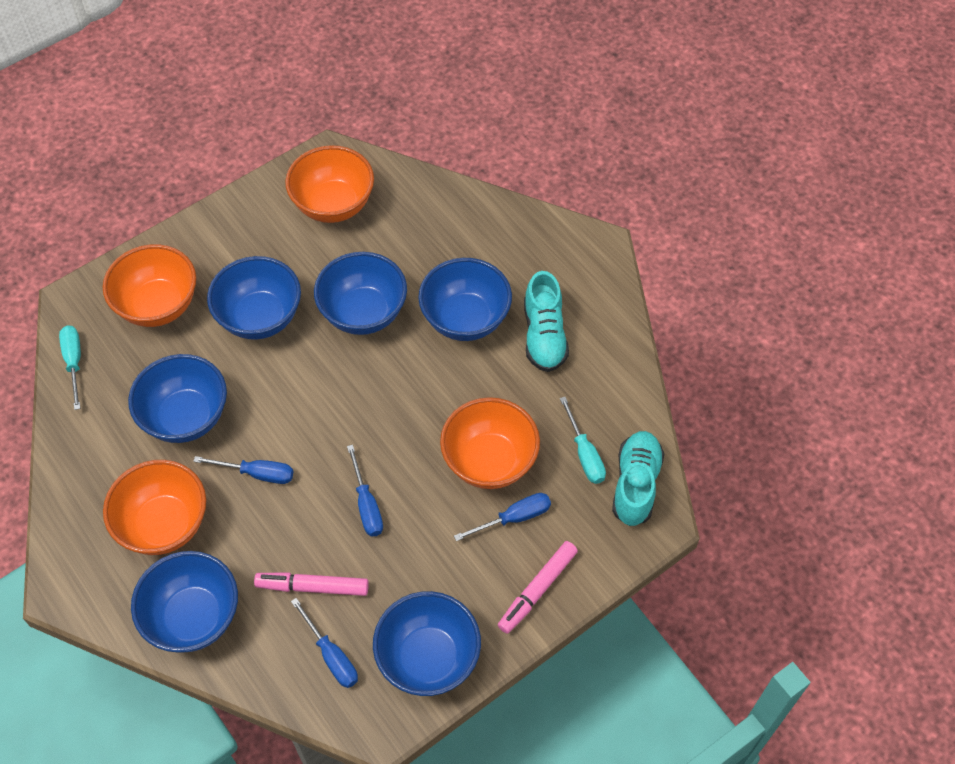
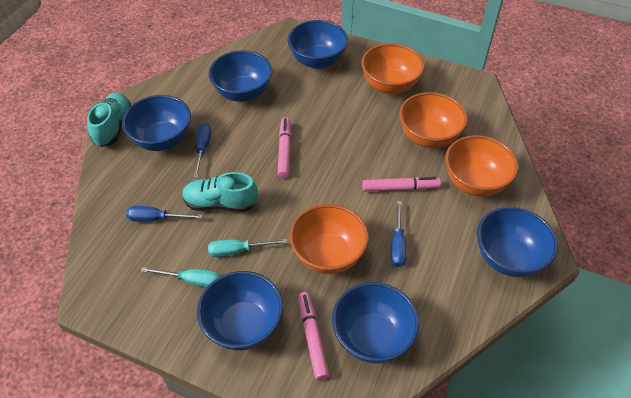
blue screwdriver: [193,456,293,484] [291,598,358,688] [347,445,383,536] [454,493,551,541] = 4 -> [126,206,202,222] [193,123,211,178] [391,201,406,267] = 3
pink marker: [254,572,369,596] [498,541,578,634] = 2 -> [278,117,291,178] [298,292,329,380] [362,177,441,192] = 3

